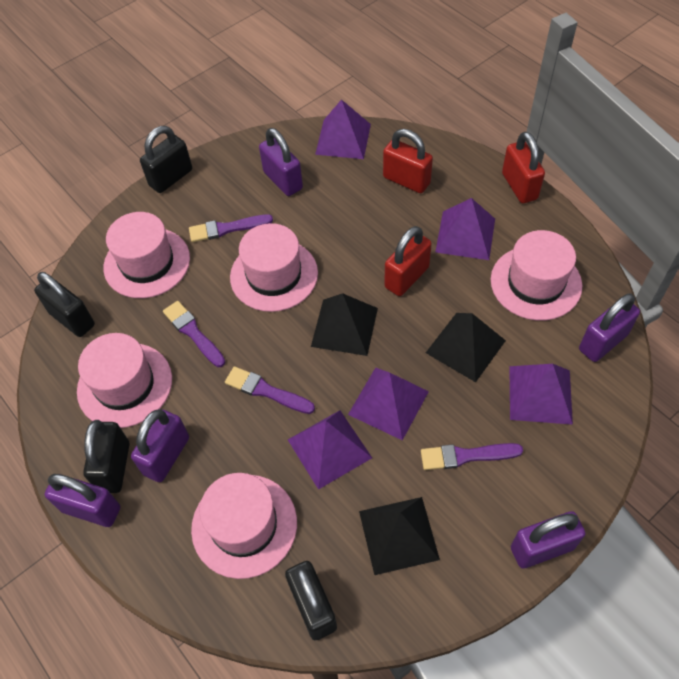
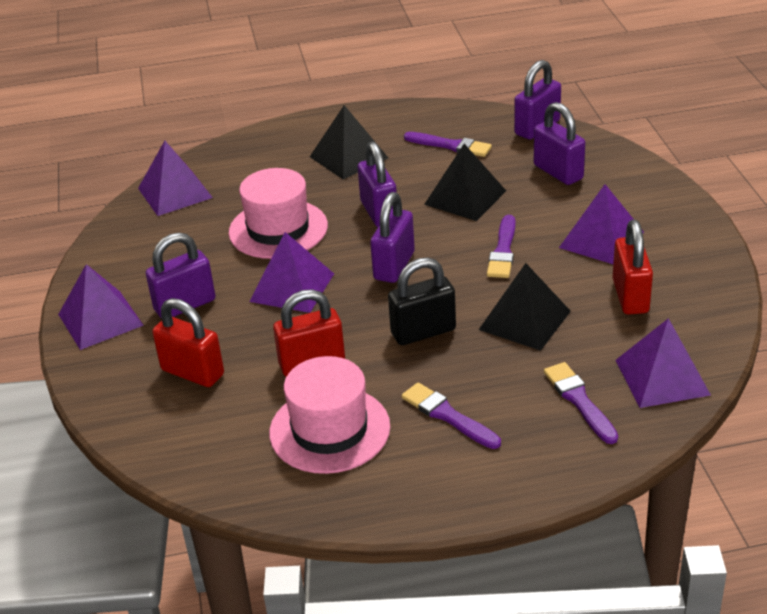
black padlock: [34,272,95,337] [83,420,130,493] [140,126,192,193] [285,561,337,640] = 4 -> [388,258,456,345] = 1
pink hat: [77,333,172,428] [103,212,190,298] [191,473,297,579] [230,223,318,312] [491,230,582,321] = 5 -> [229,168,328,259] [269,356,390,474] = 2

